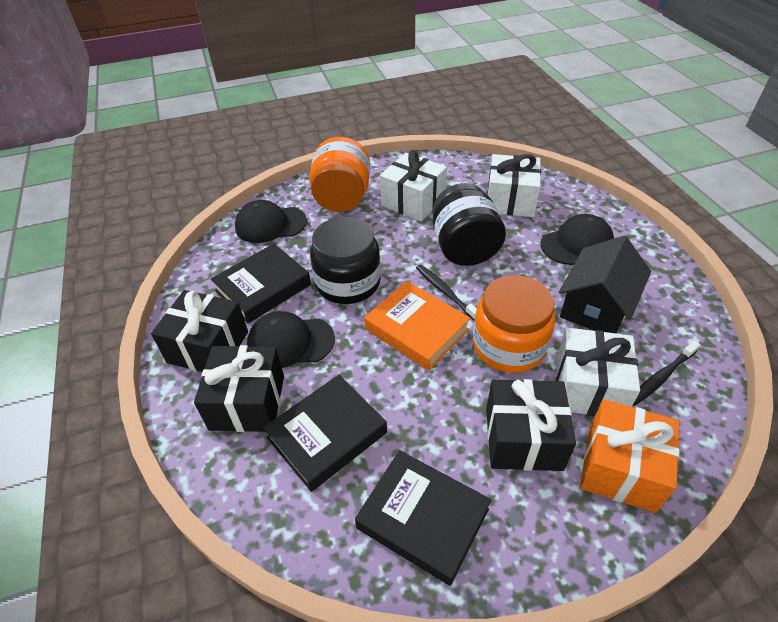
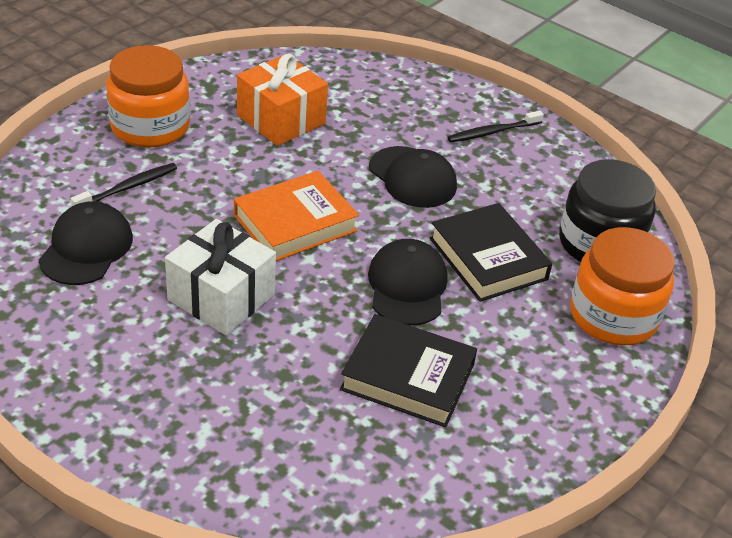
black book: [211,244,311,323] [263,375,387,492] [355,450,491,586] = 3 -> [340,314,477,427] [429,203,552,302] = 2
black gift: [151,290,248,372] [194,345,284,432] [486,379,576,471] = 3 -> none = 0
black house: [559,236,651,333] = 1 -> none = 0
black jar: [310,217,381,304] [433,183,506,266] = 2 -> [559,159,656,262] = 1
white gift: [380,151,447,221] [487,154,541,217] [556,328,640,416] = 3 -> [165,219,276,335] = 1

